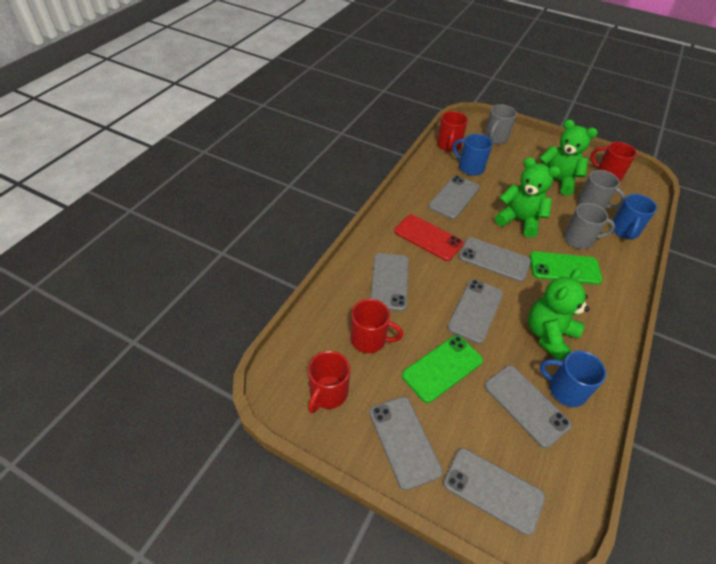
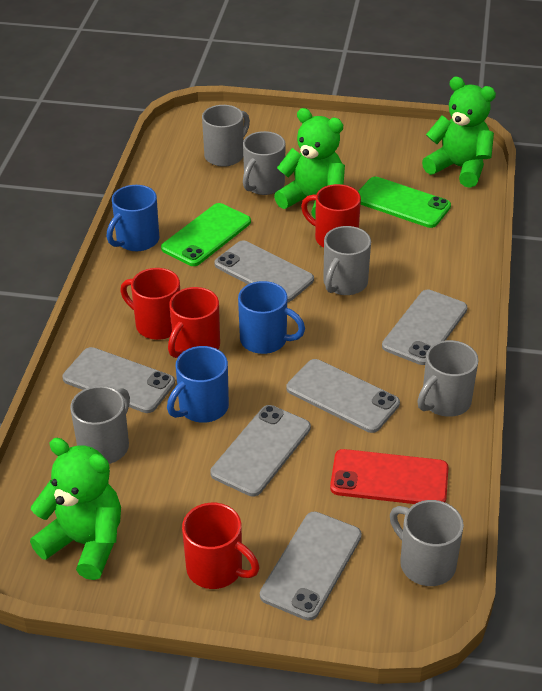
grey mug: [484,105,517,144] [564,203,615,249] [577,170,625,210] = 3 -> [70,386,130,464] [202,105,250,167] [243,131,286,195] [323,226,371,295] [390,500,464,586] [417,340,479,417] = 6
grey phone: [369,396,443,491] [370,253,409,311] [428,175,480,219] [443,448,545,536] [447,279,503,344] [459,237,531,282] [484,365,572,448] = 7 -> [62,347,175,413] [210,405,311,496] [214,240,314,302] [260,512,362,621] [286,359,400,433] [382,290,468,365] = 6

